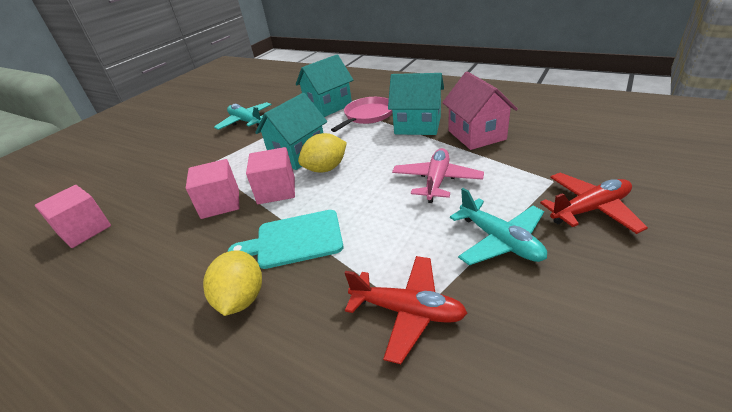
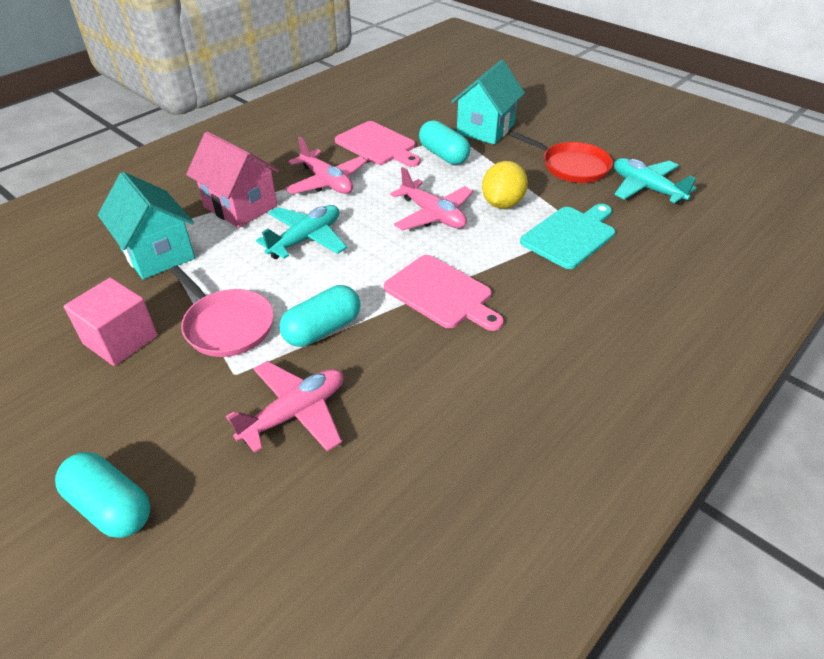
pink cube: [35,185,111,248] [186,159,239,219] [246,147,295,204] = 3 -> [64,278,157,366] = 1
pink cutting board: none = 0 -> [335,121,421,167] [384,255,504,331] = 2
pink plane: [392,148,484,203] = 1 -> [226,361,343,453] [285,137,367,194] [390,167,473,231] = 3
red pan: none = 0 -> [510,131,613,183] = 1
red plane: [345,256,468,364] [540,173,648,234] = 2 -> none = 0
turquoise capsule: none = 0 -> [55,452,151,538] [279,285,360,347] [419,120,470,165] = 3
turquoise house: [255,93,327,170] [296,55,353,117] [388,73,444,135] = 3 -> [98,172,195,279] [451,60,525,144] = 2
yellow lemon: [203,250,262,316] [298,133,347,172] = 2 -> [482,161,528,209] = 1

